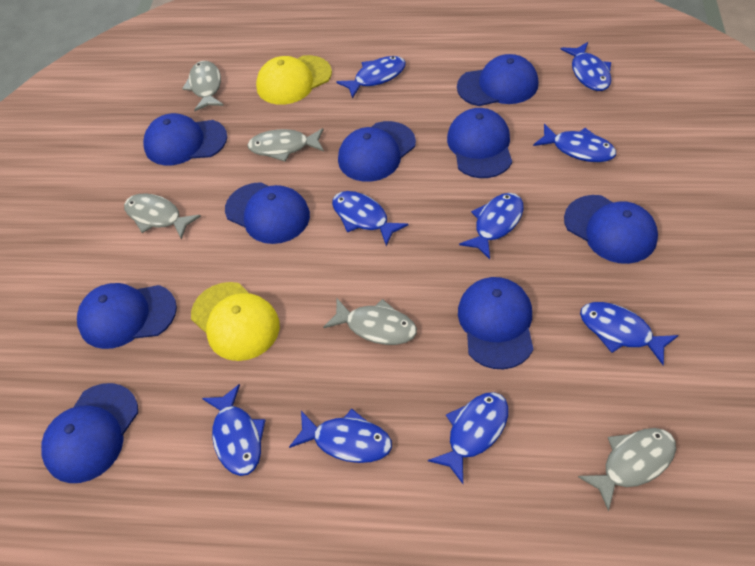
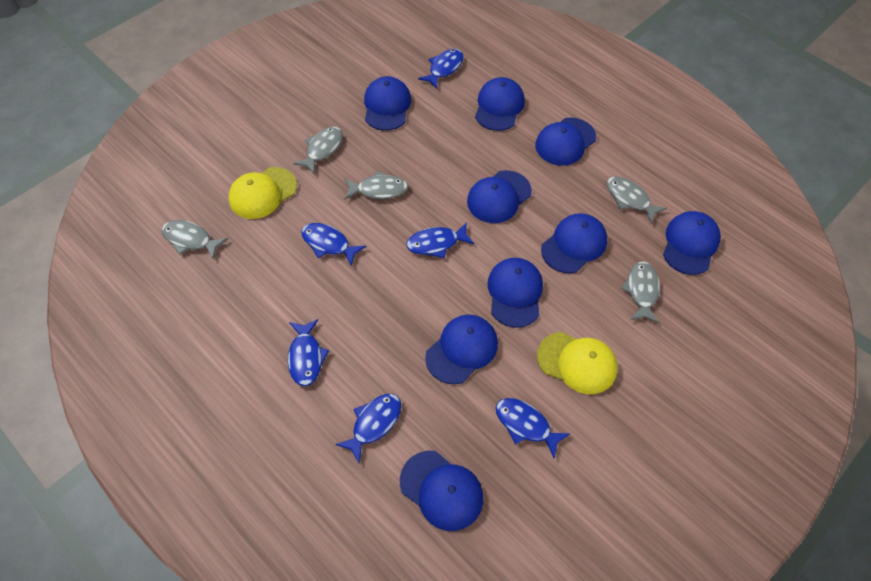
blue fish: [202,384,266,476] [289,409,392,463] [332,191,409,246] [337,56,406,99] [428,392,509,484] [459,193,524,259] [533,124,616,162] [560,42,612,91] [580,302,678,365] = 9 -> [288,319,329,386] [301,223,366,266] [335,394,401,463] [406,222,474,258] [418,49,464,88] [496,398,571,459] = 6

